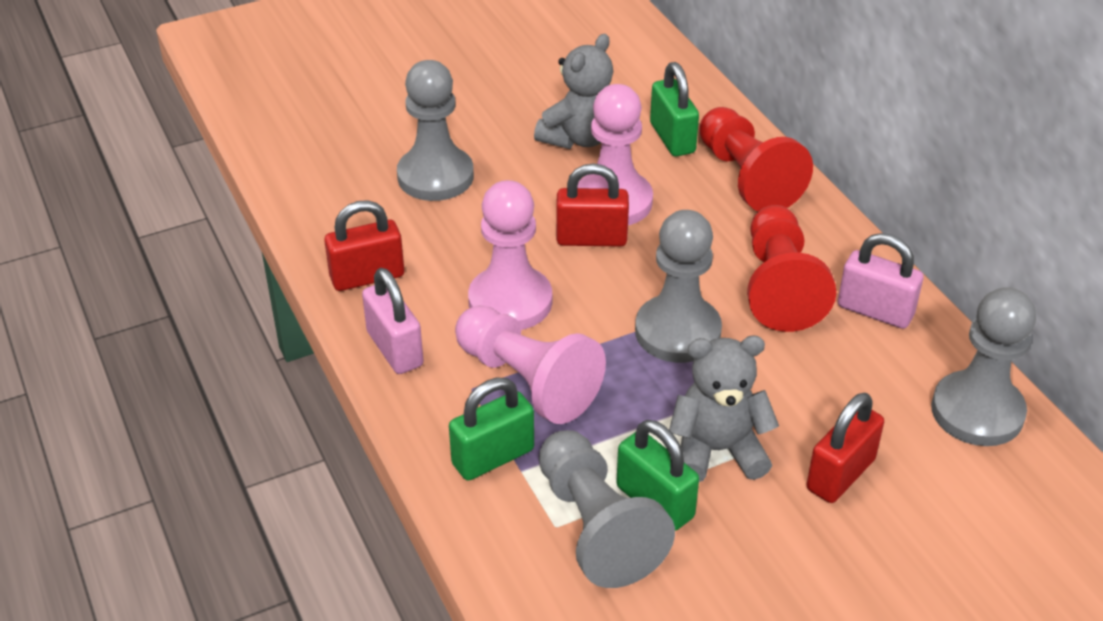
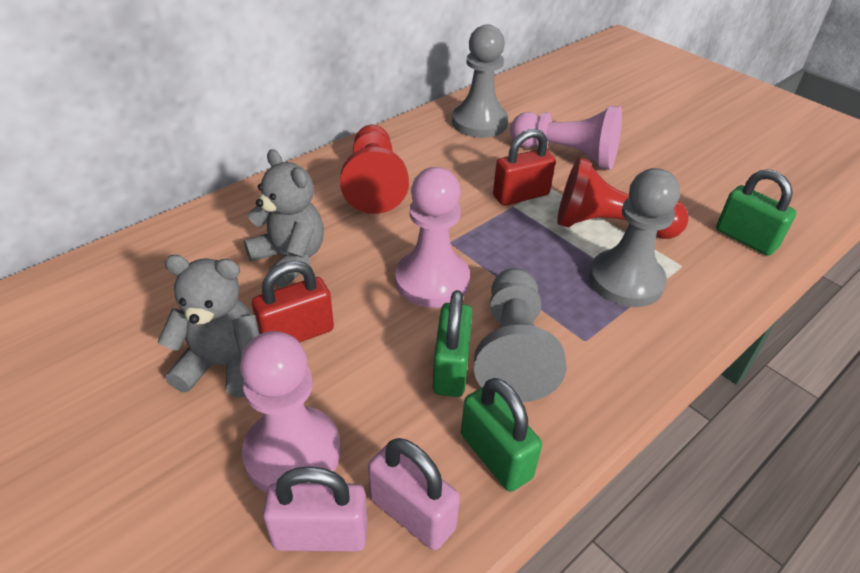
grey pawn: [397,60,474,201] [539,430,675,588] [635,210,722,363] [931,287,1036,446] = 4 -> [452,24,508,138] [474,268,567,402] [589,168,680,307] = 3
red padlock: [324,200,404,291] [556,163,629,247] [807,393,884,503] = 3 -> [252,261,334,342] [493,129,556,206] = 2

